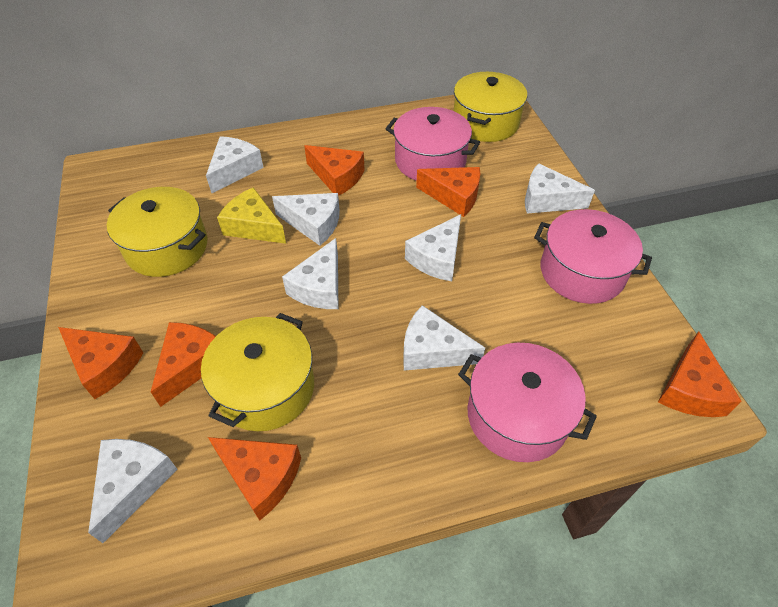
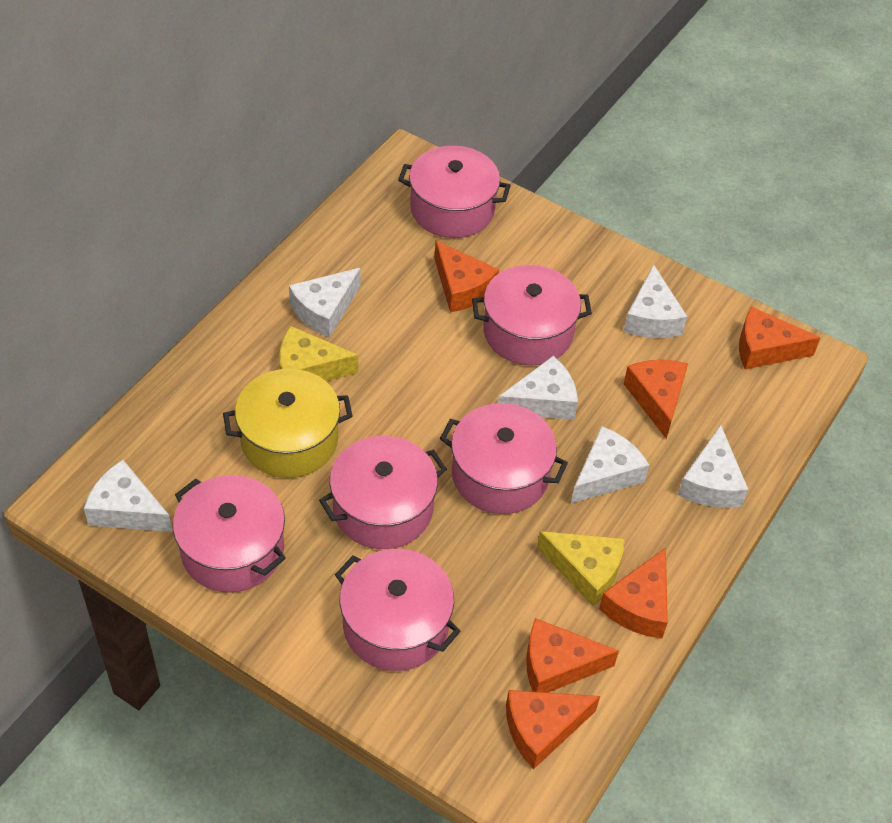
pink pot: [386,107,480,181] [458,343,597,462] [534,209,652,304] = 3 -> [173,475,286,592] [319,436,447,549] [335,549,461,671] [398,146,511,238] [440,403,568,514] [472,265,592,365] = 6
white cheese: [88,439,177,543] [206,136,264,193] [272,193,340,246] [282,238,338,309] [403,305,485,371] [405,214,461,281] [525,163,595,214] = 7 -> [84,460,172,532] [289,268,360,338] [498,356,578,420] [571,426,649,503] [623,264,687,338] [678,425,749,508] = 6
yellow cheese: [217,187,286,244] = 1 -> [280,326,358,381] [537,531,625,606] = 2
yellow pot: [107,187,207,277] [201,313,314,431] [454,72,527,142] = 3 -> [223,369,353,478] = 1

